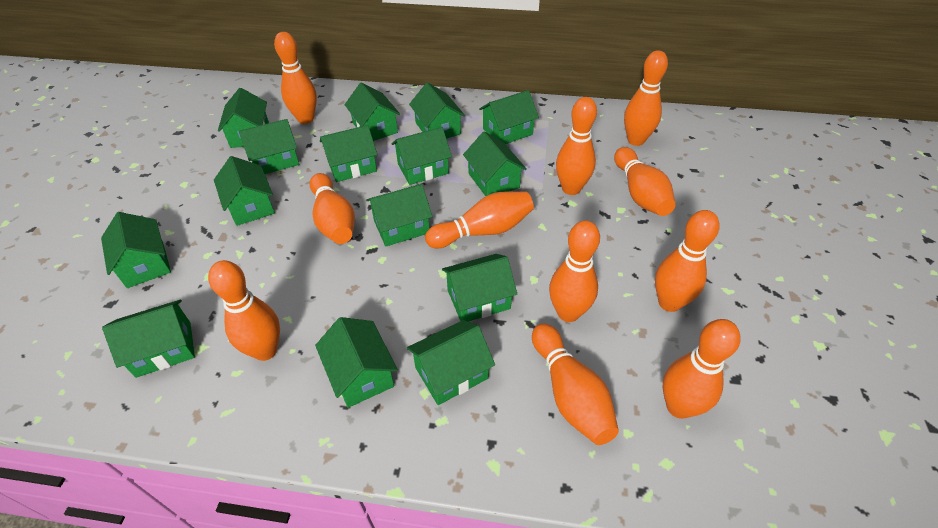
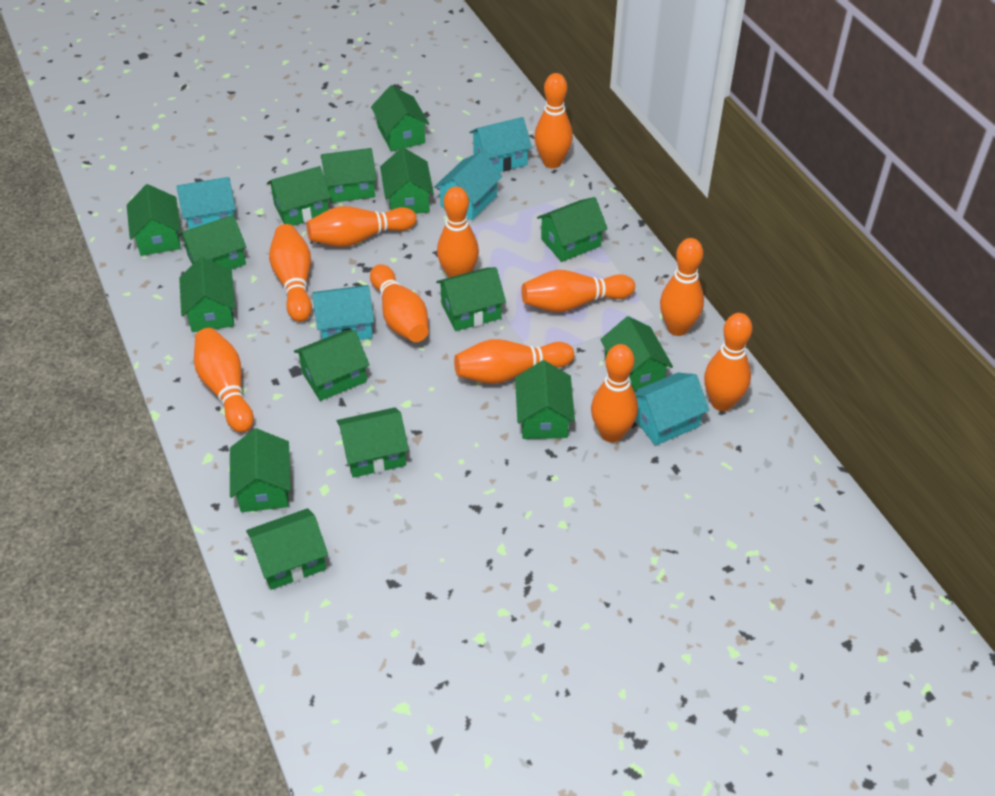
turquoise house: none = 0 -> [176,177,236,229] [312,285,374,340] [434,151,502,221] [469,117,532,172] [634,373,709,446] = 5

